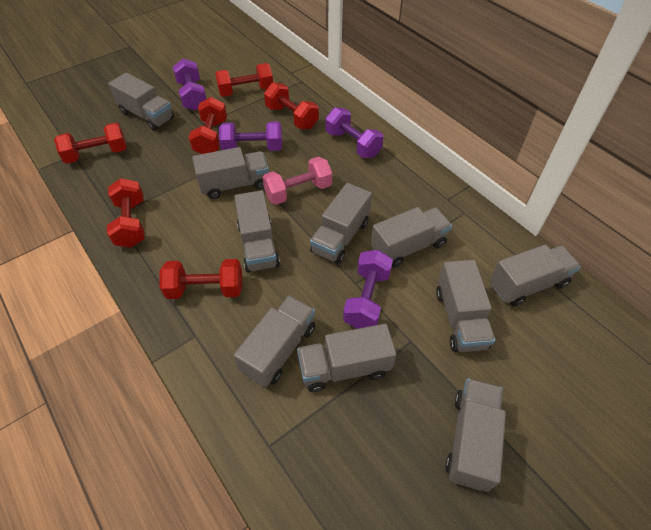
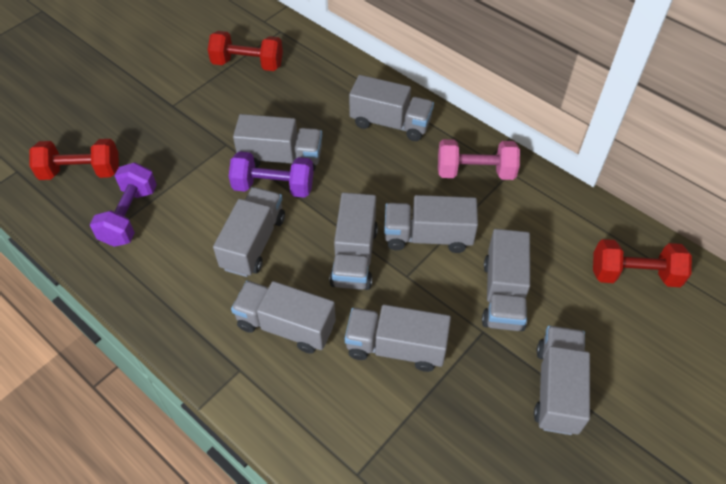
grey truck: [108,73,174,131] [192,147,269,199] [234,190,280,273] [234,296,315,387] [297,324,396,392] [310,183,372,264] [371,207,452,268] [436,260,495,352] [445,378,506,492] [490,245,581,306] = 10 -> [213,187,285,277] [231,281,336,354] [233,114,322,171] [329,192,378,290] [345,304,451,372] [349,75,434,141] [384,195,478,253] [482,229,530,331] [534,326,590,435] = 9
purple dumbbell: [173,59,206,111] [219,121,282,151] [325,107,383,158] [343,250,393,329] = 4 -> [90,162,157,247] [229,151,314,198] = 2
red dumbbell: [54,122,127,164] [107,178,145,248] [160,259,242,299] [189,97,227,154] [215,63,273,97] [264,82,319,129] = 6 -> [29,139,119,180] [208,31,283,71] [593,239,692,287] = 3

